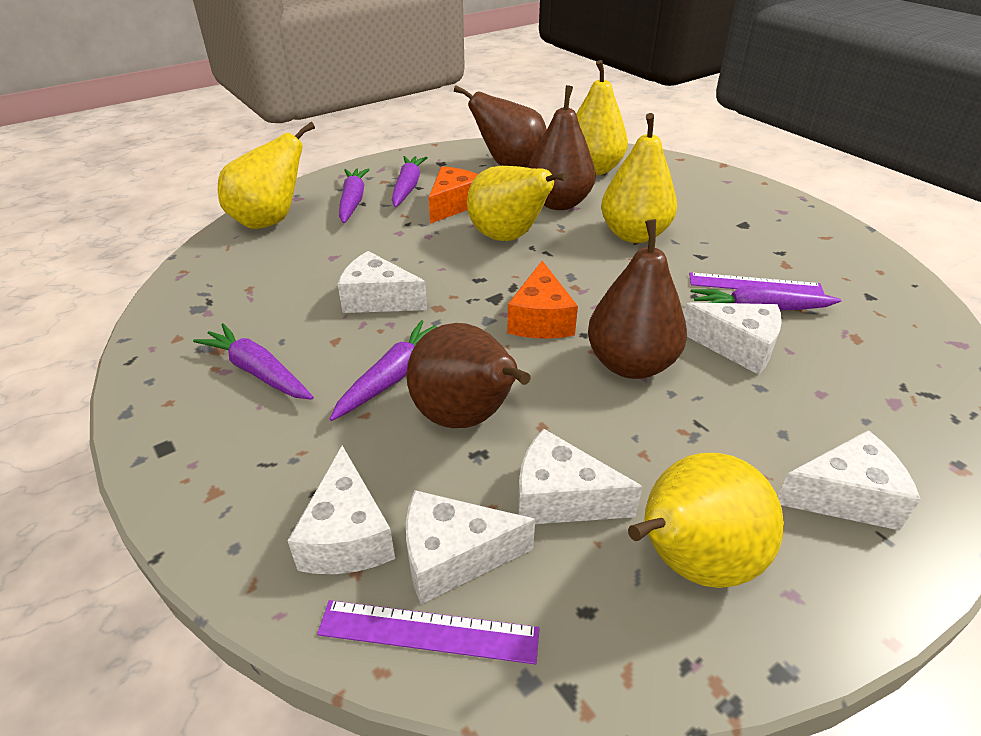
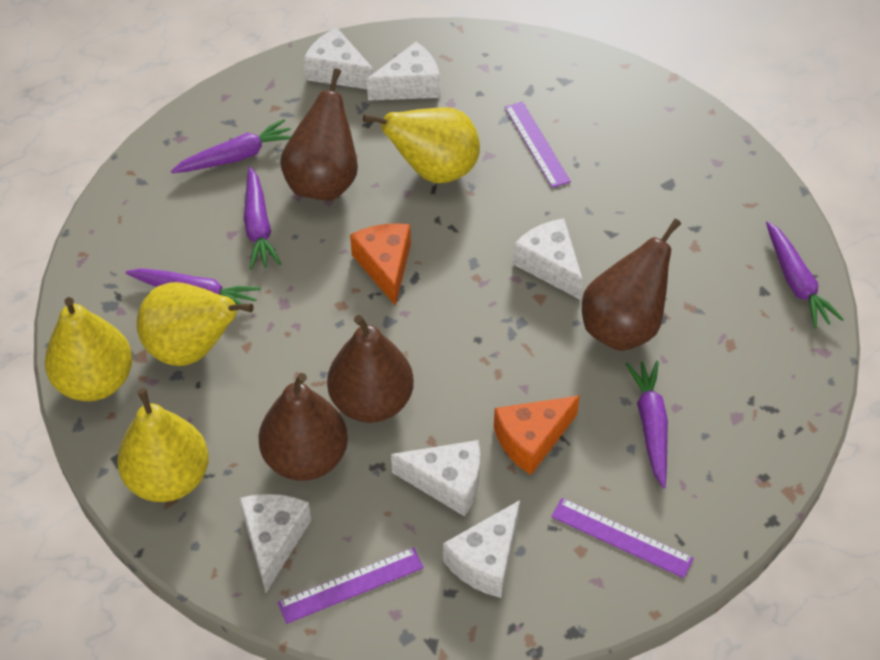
purple ruler: [317,600,540,664] [689,272,825,295] = 2 -> [278,547,424,624] [505,102,571,188] [551,498,694,578] = 3
yellow pear: [218,122,315,229] [467,166,568,241] [576,60,628,176] [601,113,677,243] [628,453,784,588] = 5 -> [45,297,133,401] [117,388,209,502] [137,282,254,366] [363,107,480,183] = 4

